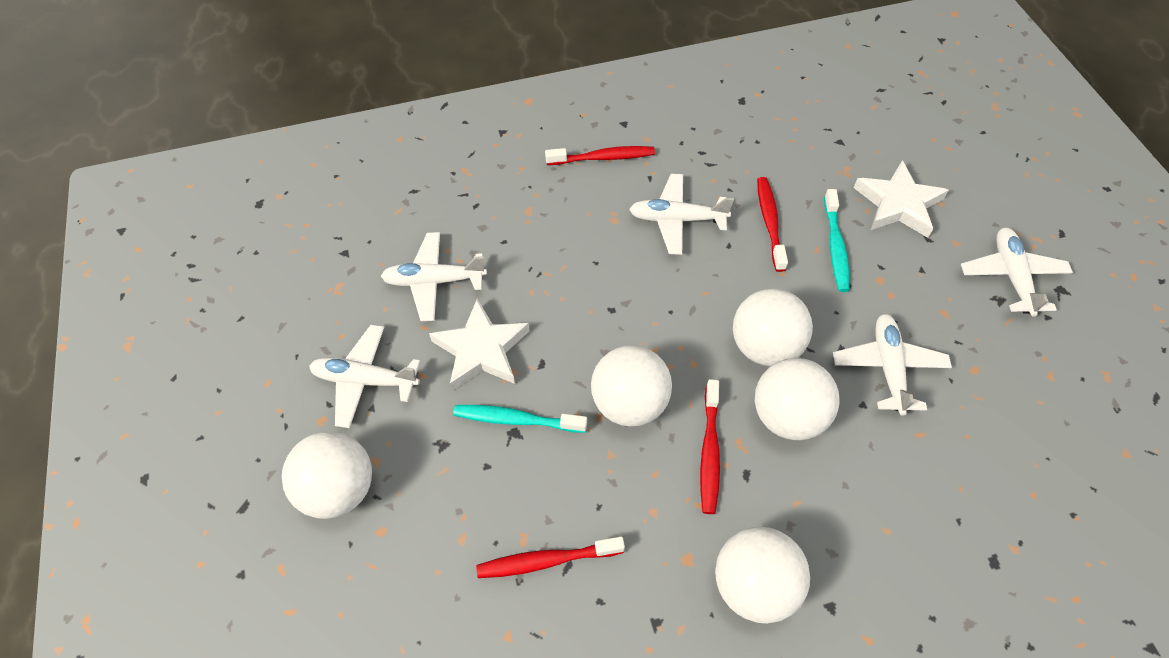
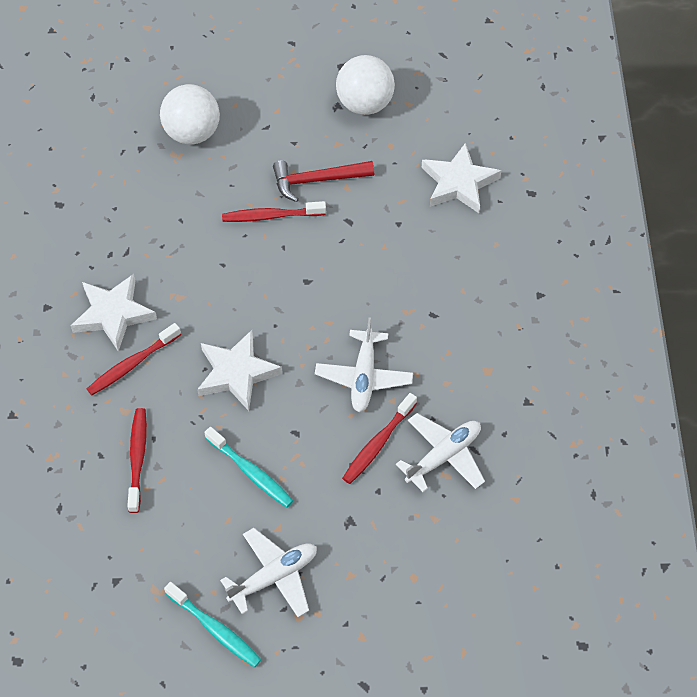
red hammer: none = 0 -> [273,160,374,202] = 1
white ball: [282,431,372,519] [591,345,672,427] [715,527,810,624] [733,289,813,366] [755,358,839,440] = 5 -> [160,84,220,145] [336,55,395,115] = 2
white plane: [309,325,420,428] [381,232,487,321] [629,174,734,255] [833,314,952,416] [961,228,1073,317] = 5 -> [220,528,317,617] [315,318,413,412] [396,413,485,492] = 3
white star: [429,299,530,391] [854,160,949,238] = 2 -> [71,274,157,352] [197,330,282,411] [422,143,501,213] = 3

